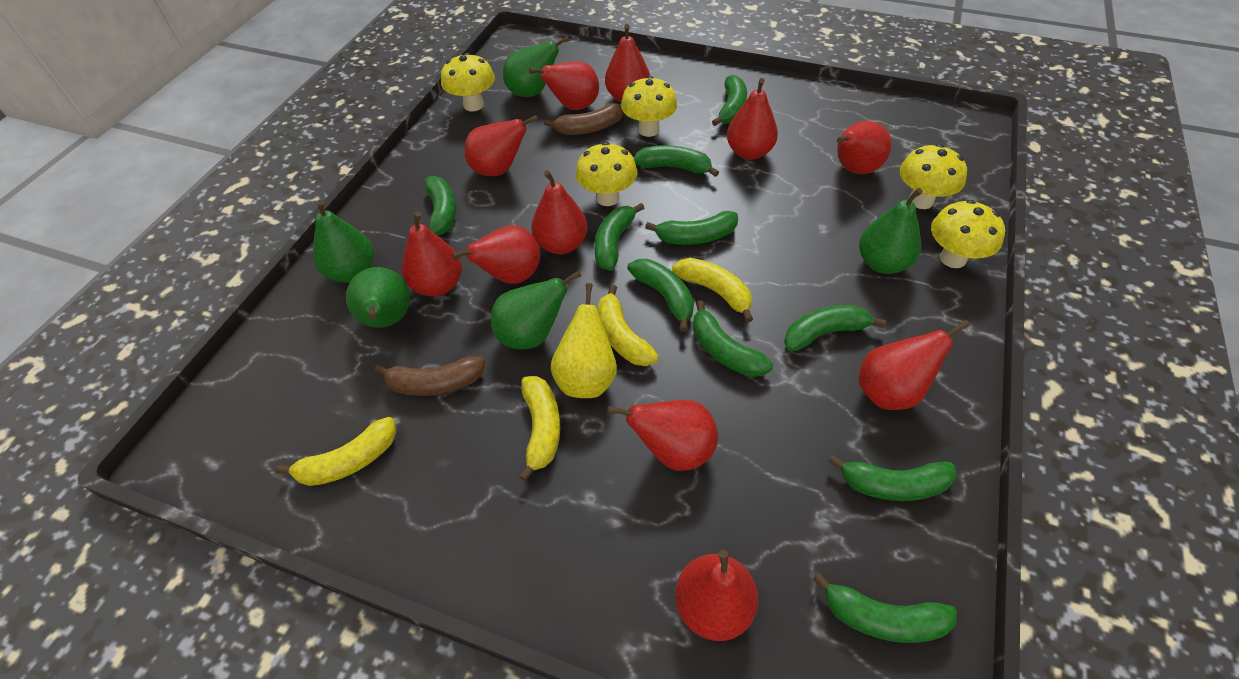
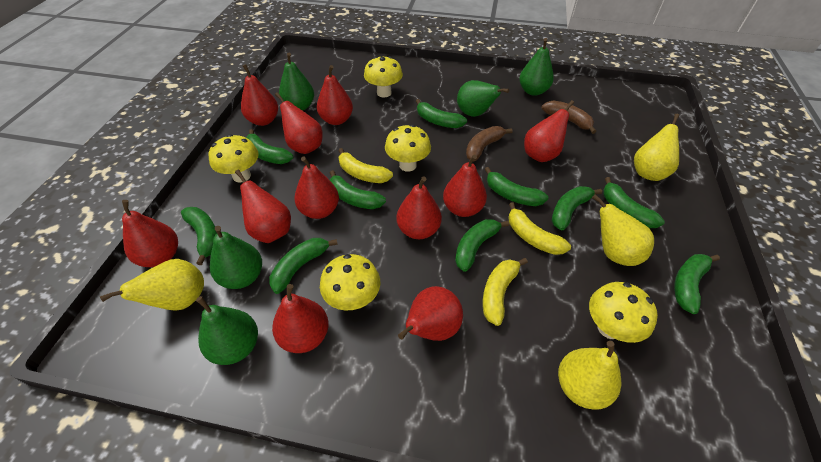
yellow banana: [276,417,396,486] [519,376,560,481] [598,285,659,366] [672,258,753,322] = 4 -> [338,148,393,183] [483,258,528,326] [508,202,571,255] = 3
yellow pear: [551,283,617,398] = 1 -> [100,259,204,311] [558,341,621,410] [592,194,654,266] [634,114,679,181] = 4

